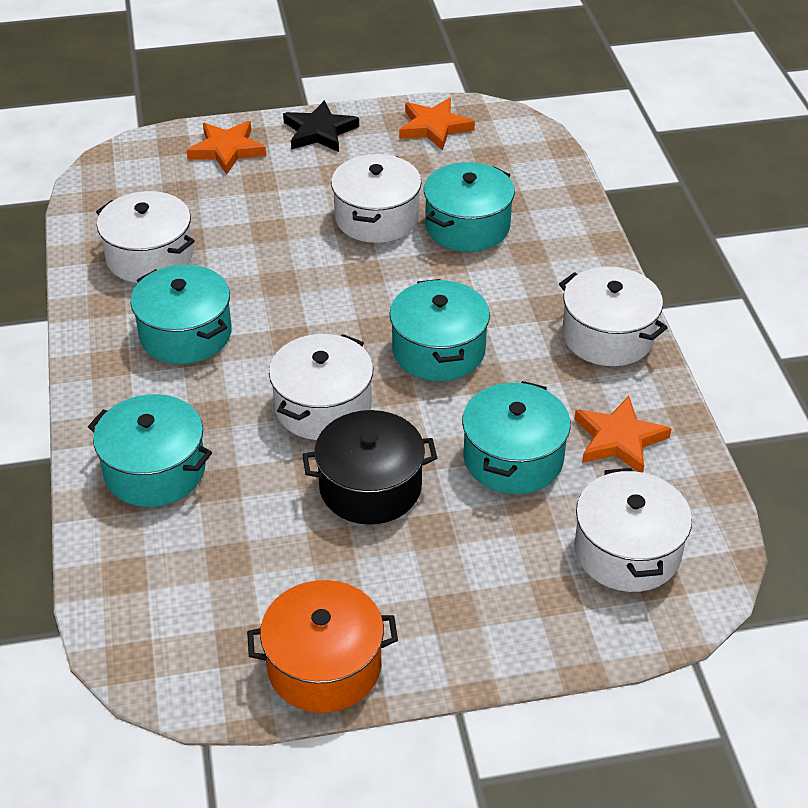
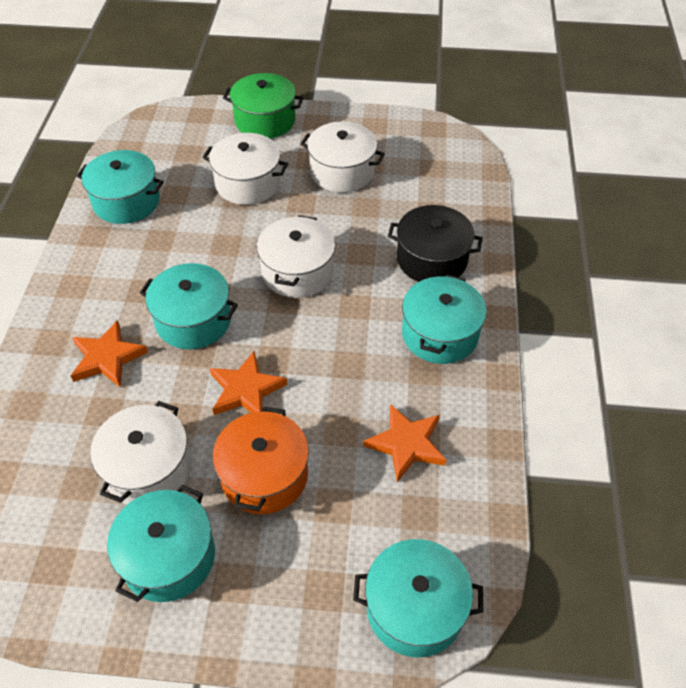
black star: [283,100,359,152] = 1 -> none = 0
green pot: none = 0 -> [223,73,303,138] = 1
white pot: [96,191,195,283] [269,334,373,440] [331,154,422,243] [559,267,668,366] [574,468,692,592] = 5 -> [90,401,192,505] [202,133,288,205] [257,215,335,298] [300,121,385,192] = 4

